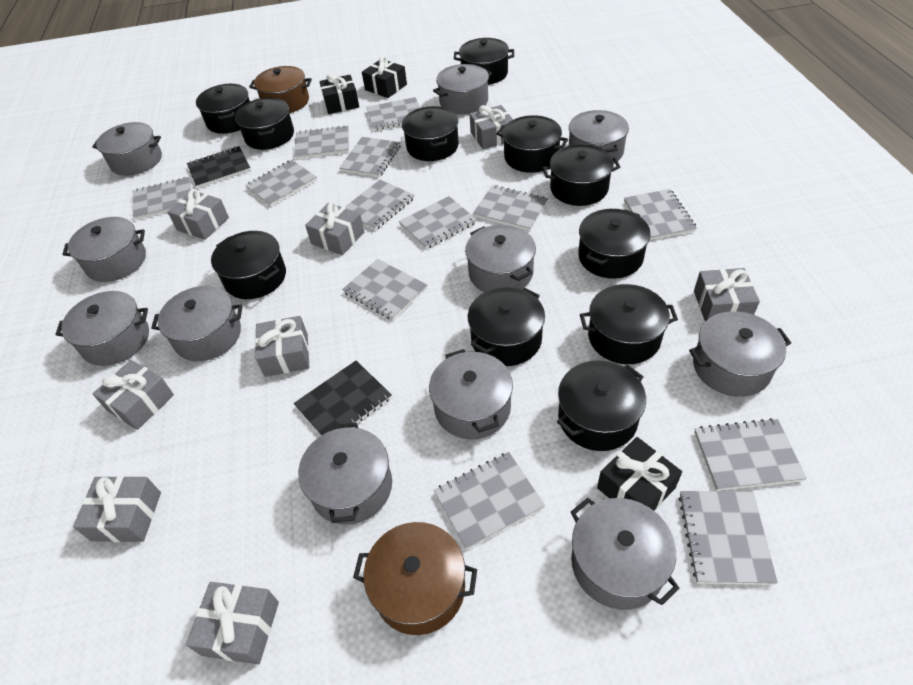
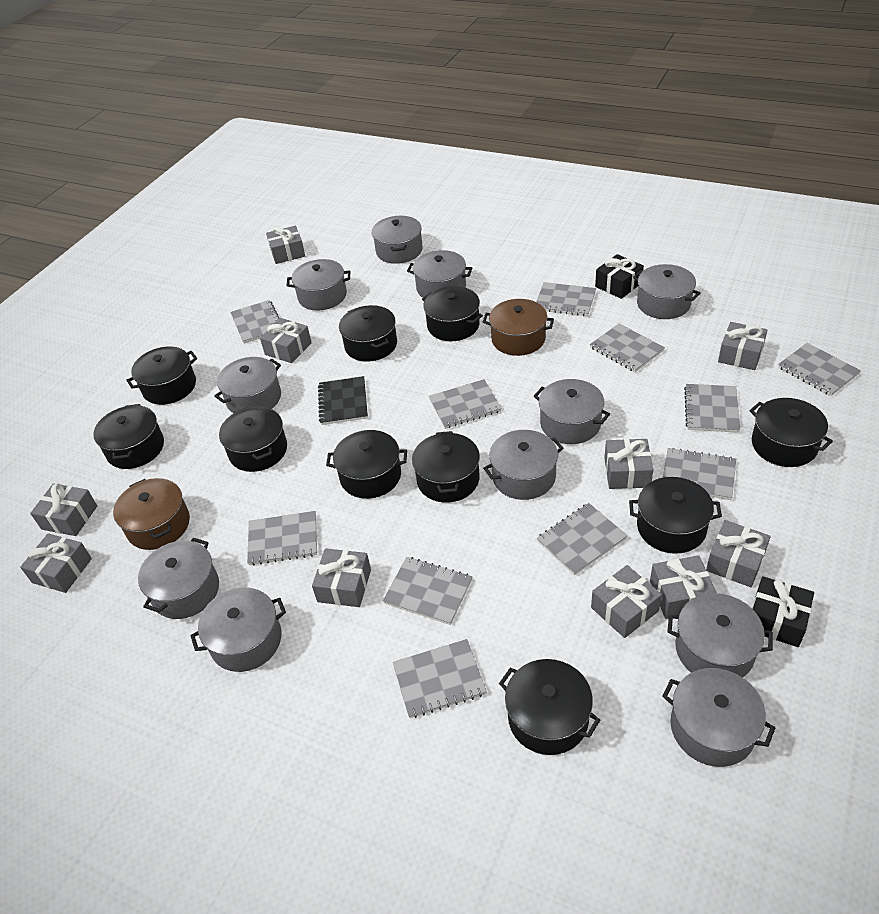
black gift: [319,74,359,114] [362,56,407,98] [597,437,682,511] = 3 -> [595,254,644,299] [752,576,814,647] = 2
black notebook: [187,146,251,188] [294,360,392,436] = 2 -> [318,376,368,425] = 1
black pot: [196,84,250,134] [211,231,286,299] [235,98,294,150] [402,106,459,161] [454,38,514,85] [468,287,545,366] [496,115,568,173] [542,144,620,206] [557,360,646,451] [578,209,651,279] [580,284,678,364] = 11 -> [93,404,164,469] [126,346,197,405] [219,407,287,472] [326,430,407,499] [339,305,397,362] [412,431,480,503] [422,286,483,341] [499,659,600,755] [629,477,722,554] [749,398,833,467] = 10
grey gift: [73,476,161,542] [92,360,174,430] [167,189,229,240] [186,582,279,664] [255,316,309,377] [305,202,364,255] [470,105,513,149] [694,268,760,322] = 8 -> [20,533,92,593] [30,483,97,536] [260,318,312,363] [266,226,305,264] [312,548,371,607] [591,565,662,638] [604,439,653,489] [650,555,717,619] [706,520,771,587] [718,322,768,370] = 10
grey notebook: [133,177,192,220] [245,160,317,207] [294,125,349,159] [339,137,401,177] [342,259,428,320] [345,180,414,230] [366,97,420,131] [399,196,477,249] [434,452,545,550] [473,185,548,231] [624,189,697,240] [679,491,778,585] [694,418,807,491] = 13 -> [230,300,280,344] [247,511,317,566] [383,557,472,625] [393,639,487,718] [429,379,502,429] [536,282,596,316] [537,503,628,576] [590,323,665,372] [663,448,736,500] [684,384,740,433] [778,343,861,396] = 11

